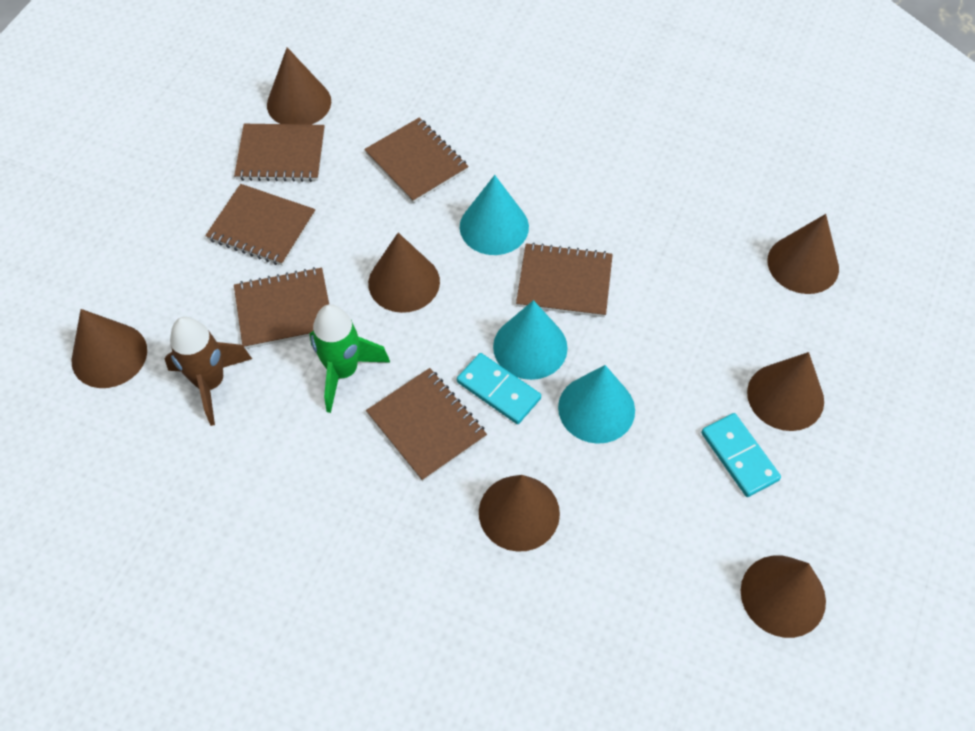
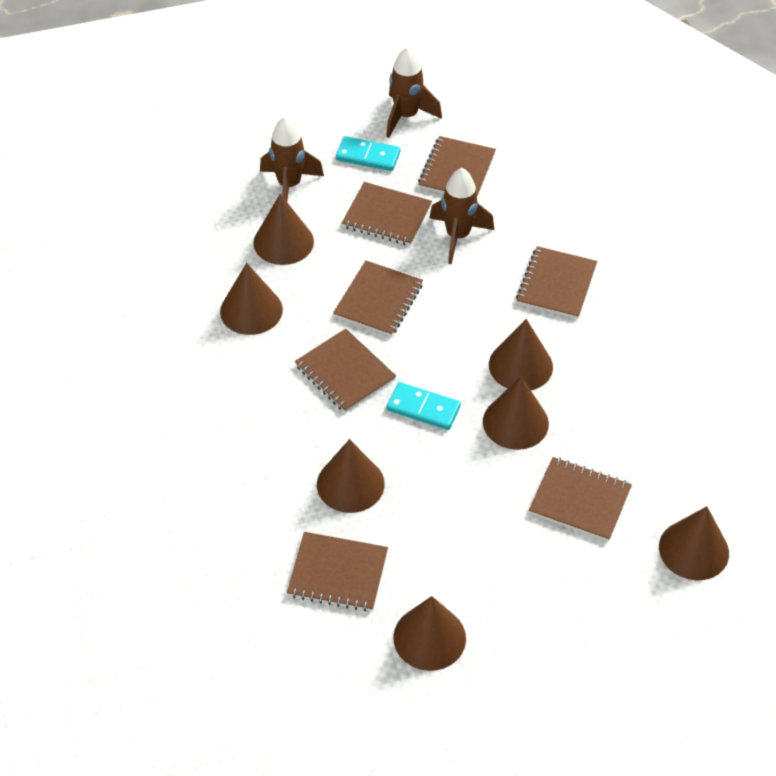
brown notebook: [205,184,315,266] [234,124,325,182] [234,267,329,349] [364,118,469,203] [366,368,487,481] [516,243,613,317] = 6 -> [287,532,388,612] [295,329,396,413] [333,260,423,337] [342,182,432,246] [418,136,496,197] [516,246,597,319] [529,457,632,542] = 7
brown rocket: [165,317,252,426] = 1 -> [260,116,324,201] [386,47,442,138] [429,168,494,264] = 3
green rocket: [310,304,390,413] = 1 -> none = 0
turquoise cone: [460,175,529,255] [493,300,568,380] [558,365,635,444] = 3 -> none = 0

